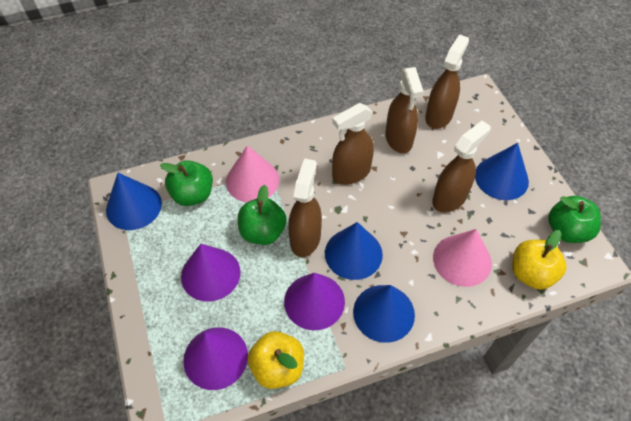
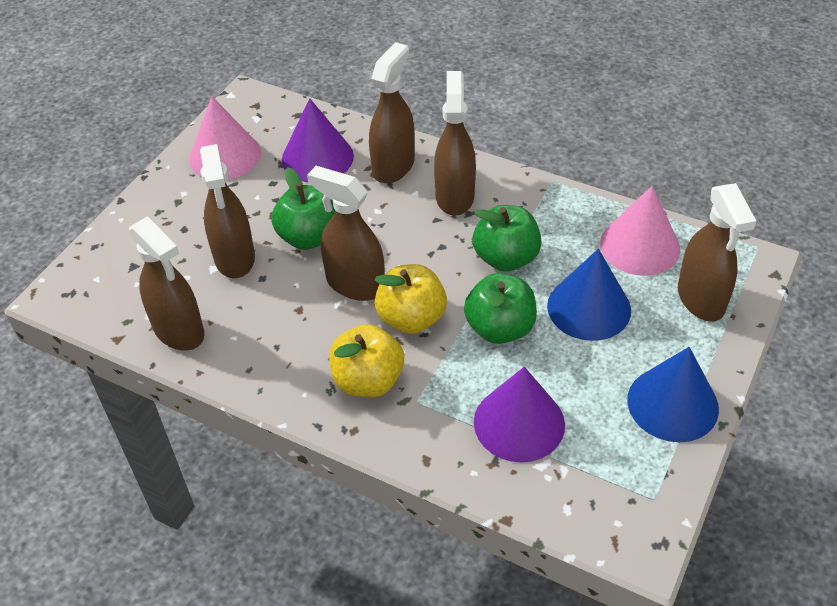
blue cone: [106,173,162,230] [325,222,383,280] [353,285,415,343] [475,143,529,200] = 4 -> [547,249,631,341] [627,347,719,442] = 2
brown spray bottle: [288,158,322,257] [332,103,374,185] [385,67,424,153] [425,34,469,129] [432,121,491,213] = 5 -> [129,216,204,350] [200,144,255,278] [307,166,385,301] [369,42,415,183] [434,71,476,215] [678,183,756,322] = 6
purple cone: [181,244,241,301] [183,327,248,390] [284,273,345,330] = 3 -> [281,98,354,182] [474,367,565,463] = 2

